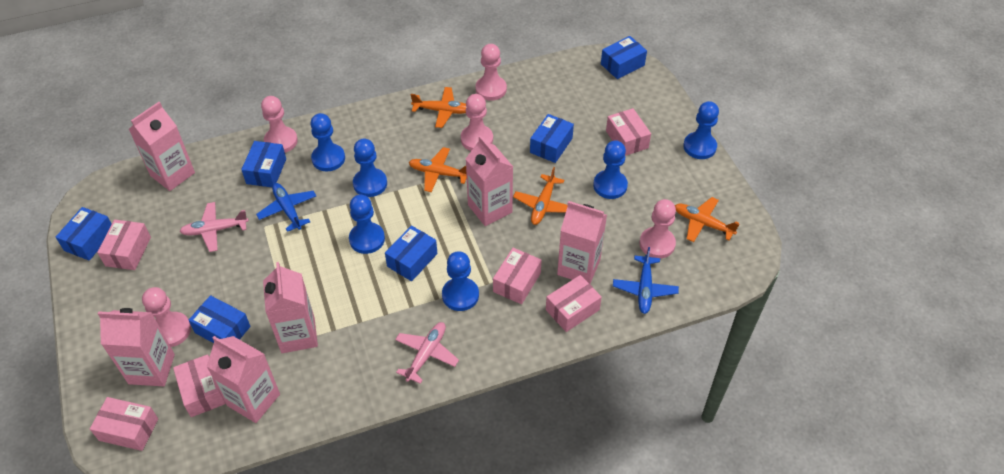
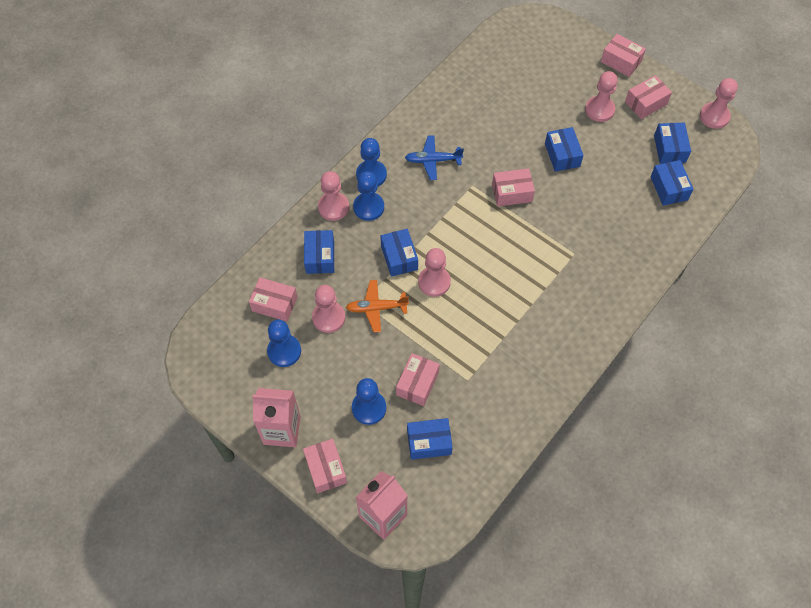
blue pawn: [310,113,345,171] [349,195,385,254] [353,139,387,197] [442,251,479,311] [593,140,628,199] [683,101,719,159] = 6 -> [267,319,301,367] [352,378,386,425] [353,171,384,221] [356,138,387,186] = 4
blue plane: [256,183,316,232] [613,247,679,314] = 2 -> [405,135,464,180] = 1
orange plane: [409,147,467,192] [411,87,466,128] [513,167,567,225] [675,197,739,242] = 4 -> [346,280,409,332] = 1
pink carton: [98,308,175,386] [129,102,195,191] [206,336,280,423] [263,262,318,353] [466,135,513,226] [557,201,607,284] = 6 -> [252,388,301,447] [355,471,408,540] = 2
pink plane: [179,202,249,252] [395,322,459,384] = 2 -> none = 0

